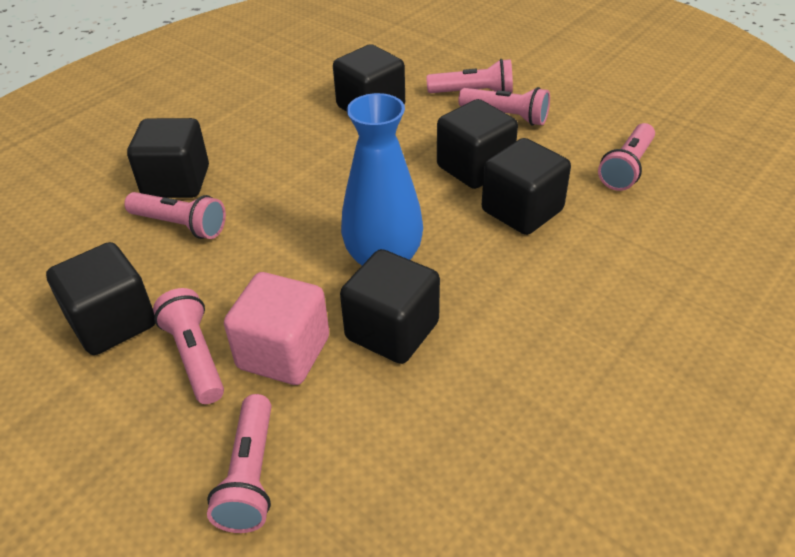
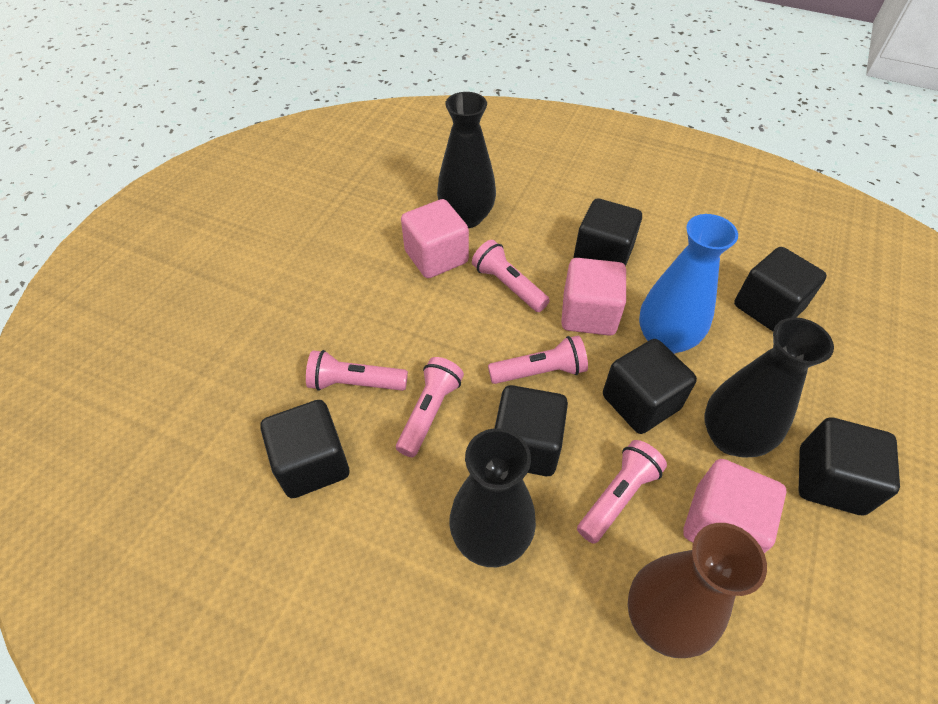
black vase: none = 0 -> [437,92,496,228] [449,428,536,567] [704,317,834,458] = 3
brown vase: none = 0 -> [628,523,767,658] = 1
pink cube: [224,272,329,385] = 1 -> [401,199,469,278] [561,258,626,336] [683,459,786,553] = 3
pink flashlight: [124,192,226,239] [153,288,224,404] [207,394,271,533] [426,59,513,93] [458,87,550,126] [598,123,655,191] = 6 -> [306,350,408,391] [396,357,464,457] [472,240,550,312] [488,335,588,384] [577,440,667,544] = 5

